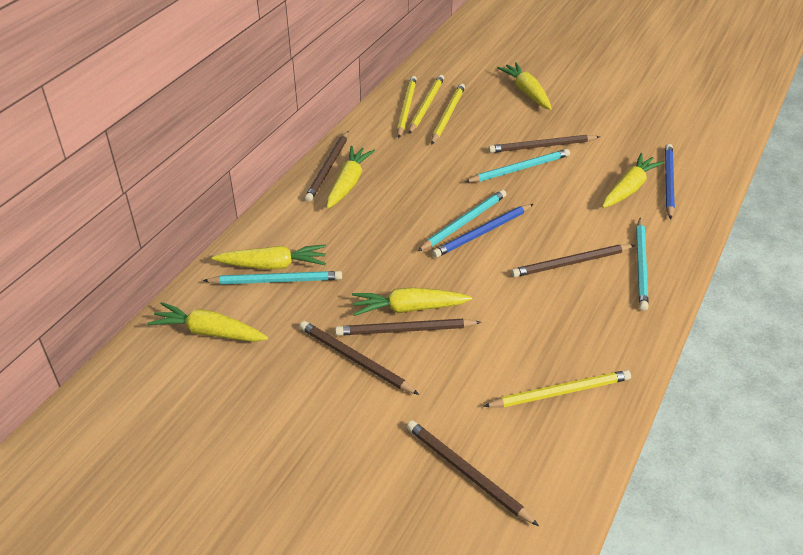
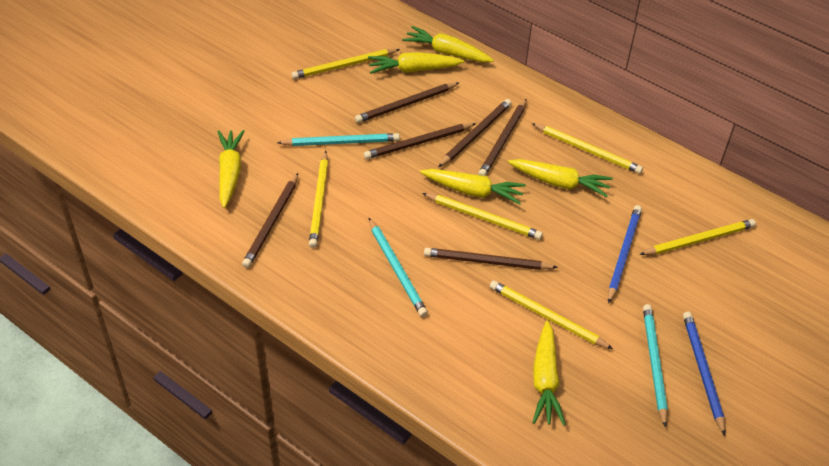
turquoise pencil: [203,271,342,284] [417,190,506,252] [465,149,570,182] [636,218,649,311] = 4 -> [277,133,400,146] [369,218,428,317] [643,304,668,428] = 3
yellow pencil: [397,76,417,138] [409,75,444,134] [431,84,465,145] [483,370,631,407] = 4 -> [292,49,400,79] [309,151,328,248] [422,193,543,240] [490,281,613,349] [531,123,643,174] [639,219,756,255] = 6

